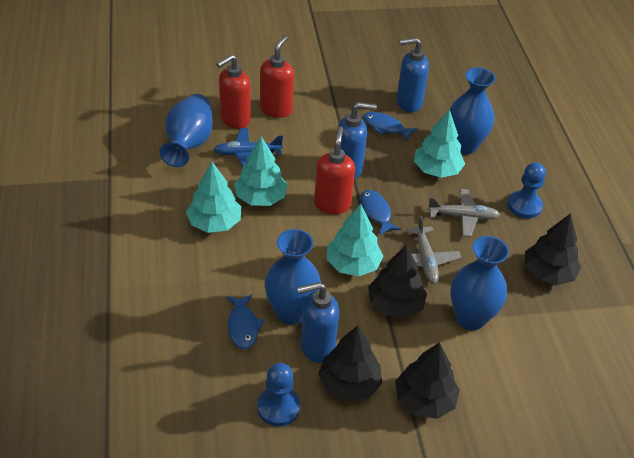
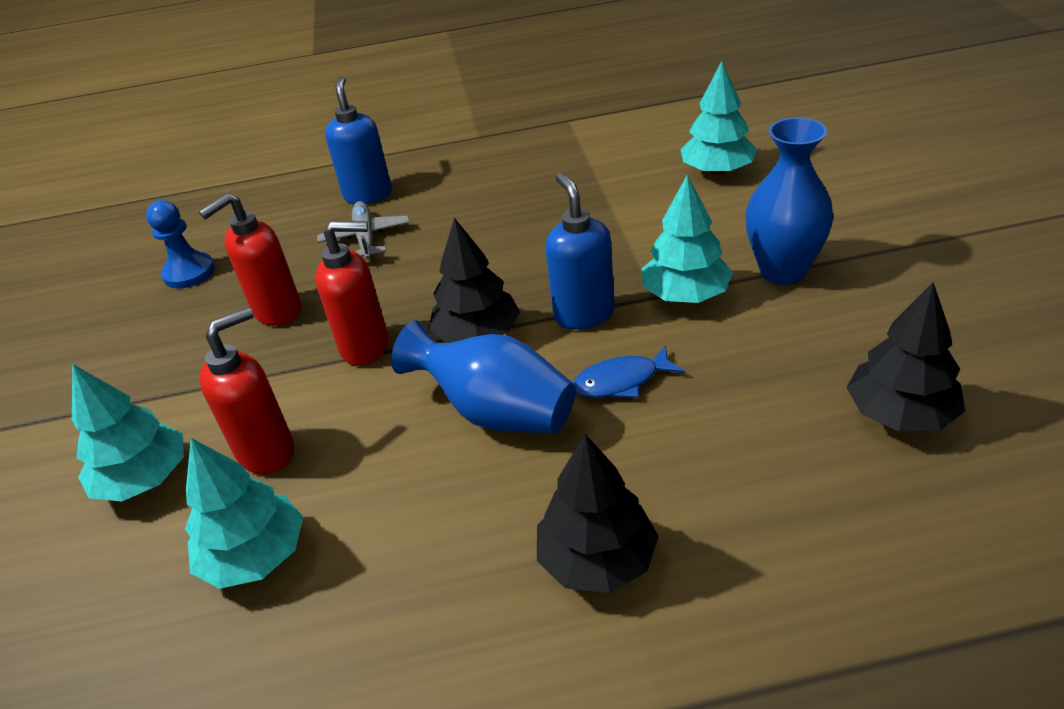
black tree: [318,325,382,402] [368,244,427,318] [395,342,460,419] [525,213,581,285] = 4 -> [429,218,520,343] [537,434,659,593] [846,282,965,432] = 3
blue fish: [226,294,264,349] [360,190,401,235] [363,112,417,141] = 3 -> [573,345,685,398] = 1
blue pawn: [257,363,300,427] [507,162,546,219] = 2 -> [146,200,215,289] = 1
blue plane: [213,128,283,167] = 1 -> none = 0
blue soap dispenser: [297,282,339,363] [338,102,377,179] [396,37,429,112] = 3 -> [325,76,392,204] [545,173,615,330] = 2
blue vase: [159,94,213,167] [265,229,321,325] [450,67,495,155] [450,236,509,330] = 4 -> [391,320,575,434] [745,117,834,285] = 2
grey plane: [393,216,461,284] [427,189,500,237] = 2 -> [317,201,410,260] = 1

